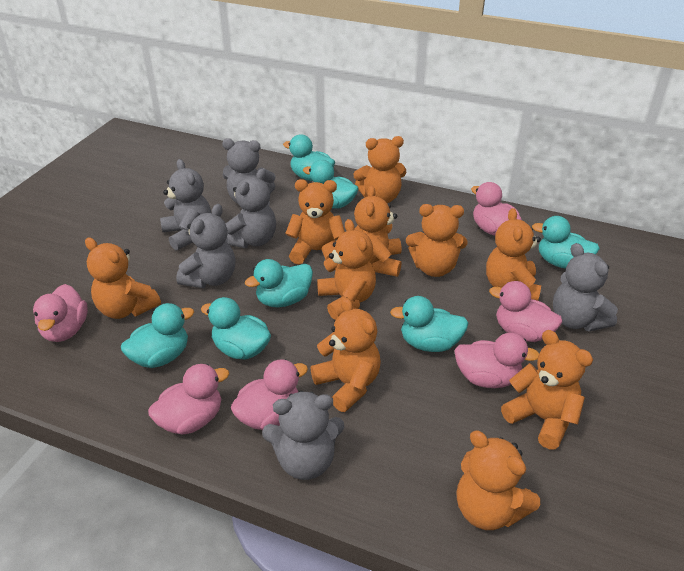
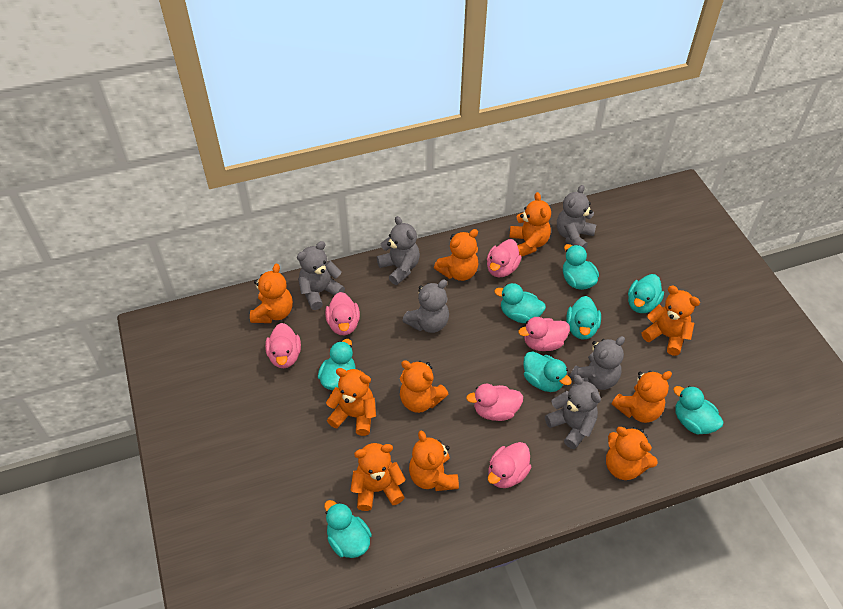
turquoise duck: [121,303,194,368] [201,297,271,360] [245,259,313,307] [283,135,335,181] [303,160,359,209] [390,296,468,352] [532,216,600,269] = 7 -> [318,339,355,390] [324,500,372,558] [494,283,546,323] [523,351,572,392] [563,244,599,290] [567,296,601,339] [628,274,664,313] [673,386,723,435] = 8

